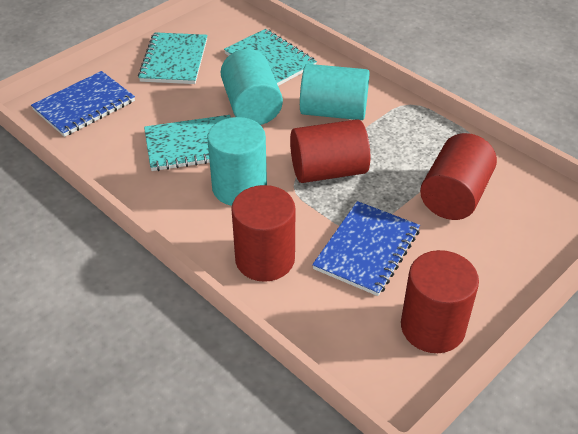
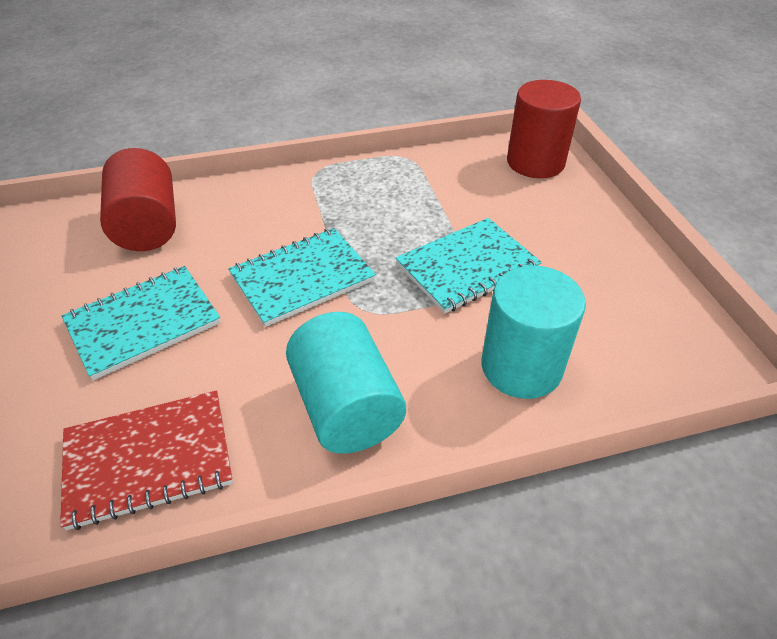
blue notebook: [31,71,135,137] [312,201,420,296] = 2 -> none = 0
red cylinder: [231,185,295,282] [290,119,370,183] [401,250,479,353] [420,133,497,220] = 4 -> [100,148,176,251] [507,80,581,178] = 2
red notebook: none = 0 -> [60,390,233,530] = 1
turquoise cylinder: [207,117,267,206] [221,49,283,125] [300,64,369,120] = 3 -> [286,312,406,454] [482,265,586,399] = 2

